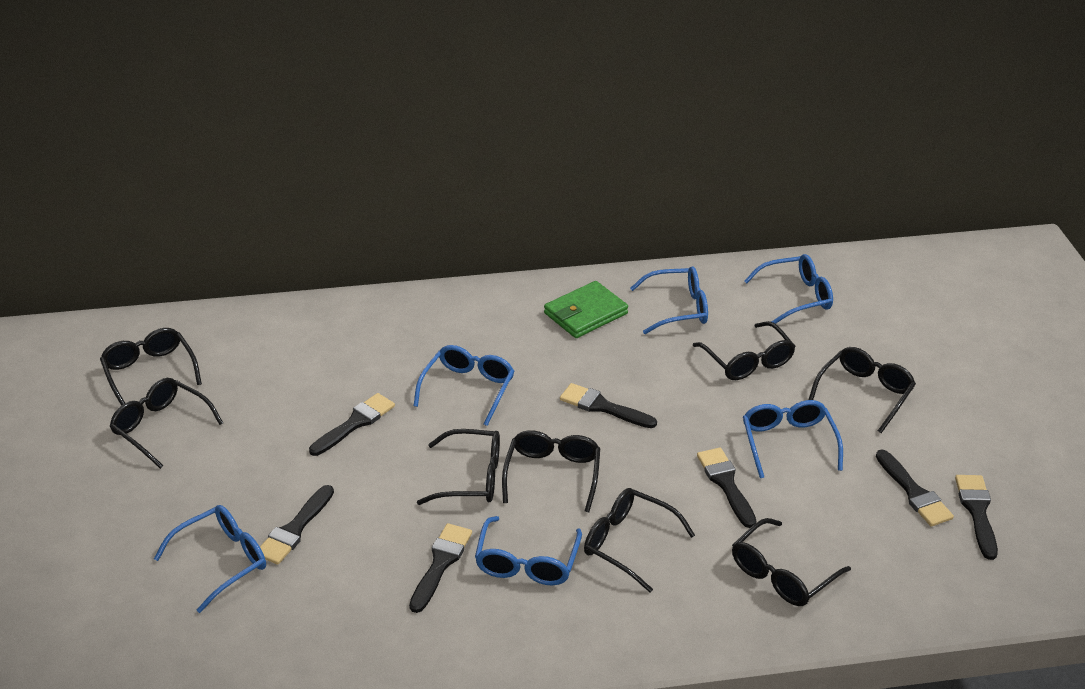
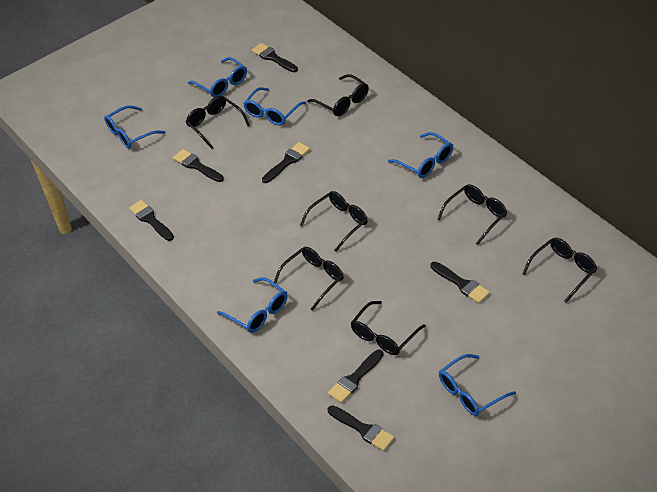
black glasses: [100,328,202,406] [109,378,223,469] [417,429,500,505] [502,430,600,512] [584,488,695,593] [693,321,796,380] [732,518,851,606] [809,347,916,433] = 8 -> [186,96,250,149] [274,247,344,311] [300,191,368,252] [307,74,369,116] [351,301,426,355] [437,184,507,245] [523,238,597,303] = 7
green wallet: [544,281,628,338] = 1 -> none = 0

